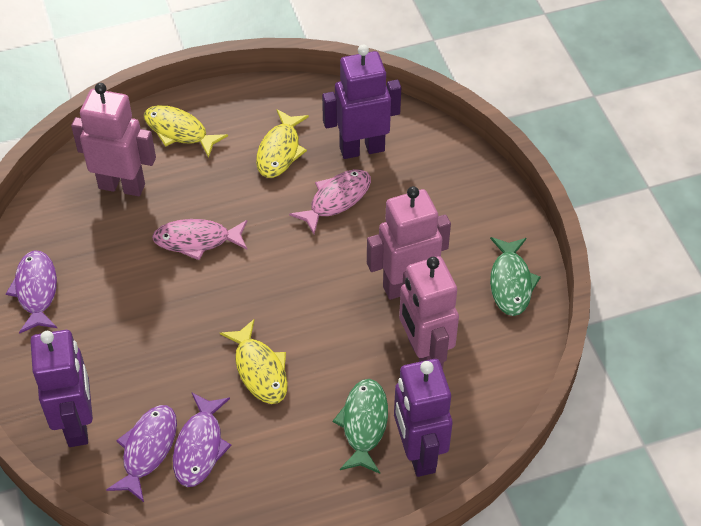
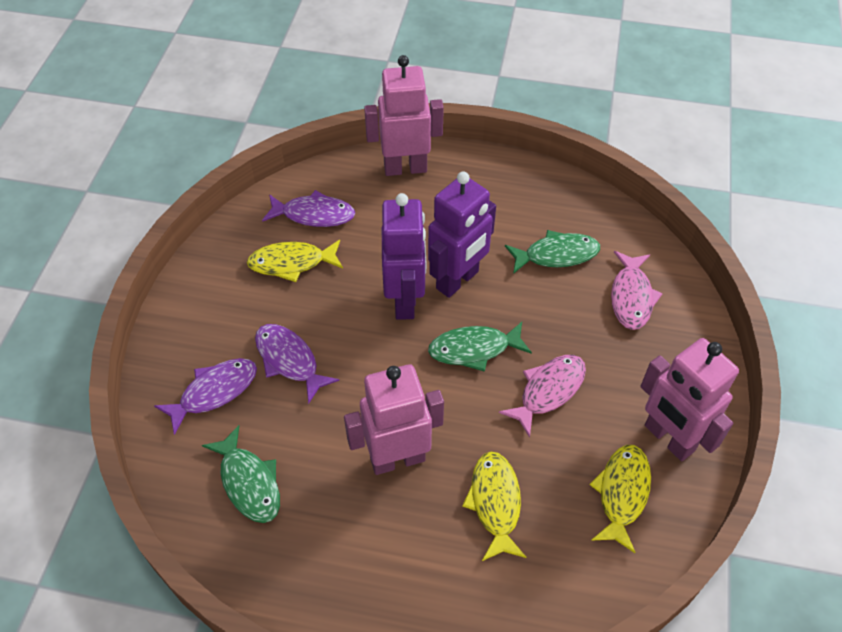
green fish: [332,379,388,474] [490,237,541,316] = 2 -> [202,425,280,523] [428,322,532,372] [505,230,600,274] = 3
purple robot: [31,330,93,447] [322,45,401,159] [394,359,453,477] = 3 -> [382,193,426,320] [428,171,496,298] = 2

